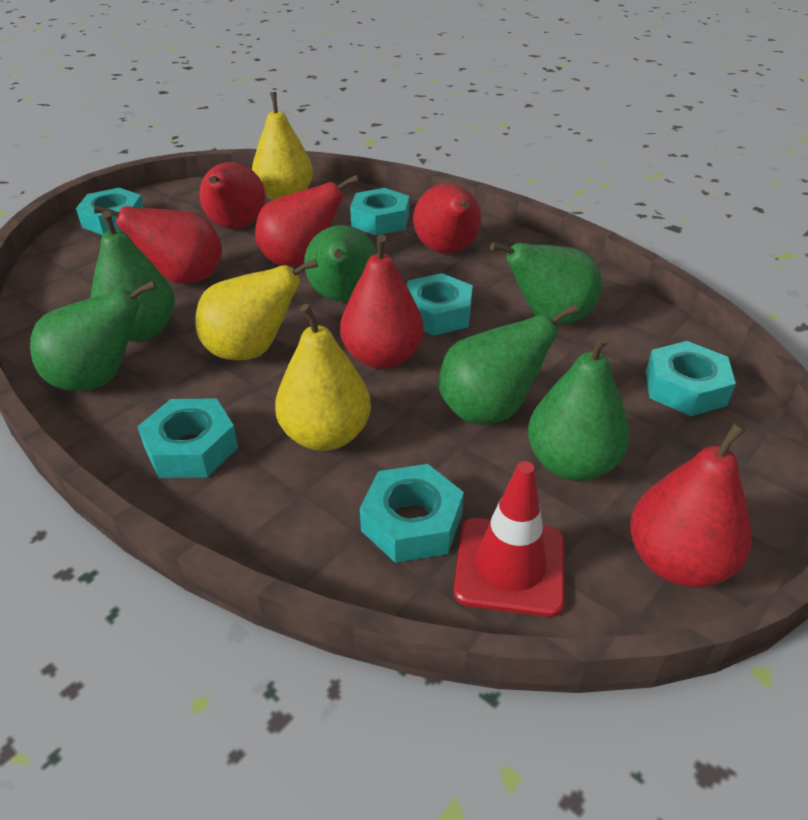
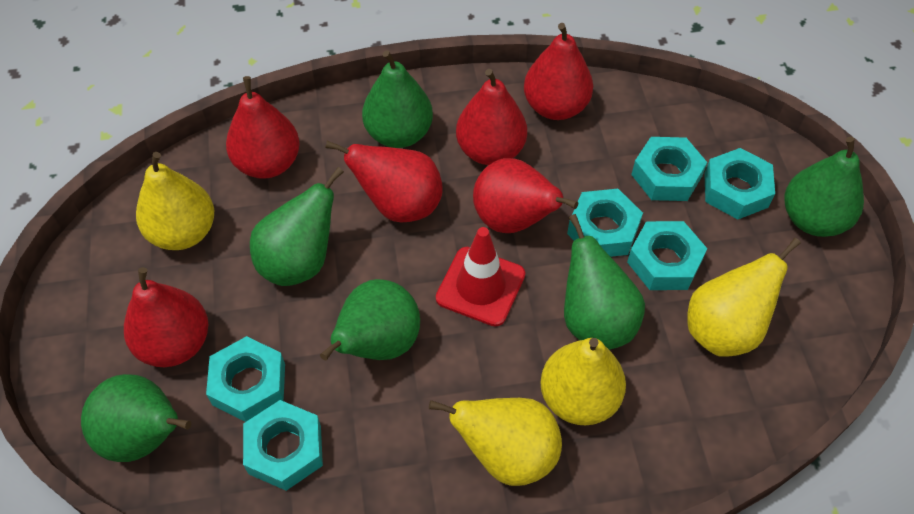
yellow pear: [195,259,318,360] [252,92,313,200] [275,304,371,451] = 3 -> [136,152,214,250] [429,398,562,486] [540,338,626,425] [687,238,801,357] = 4

